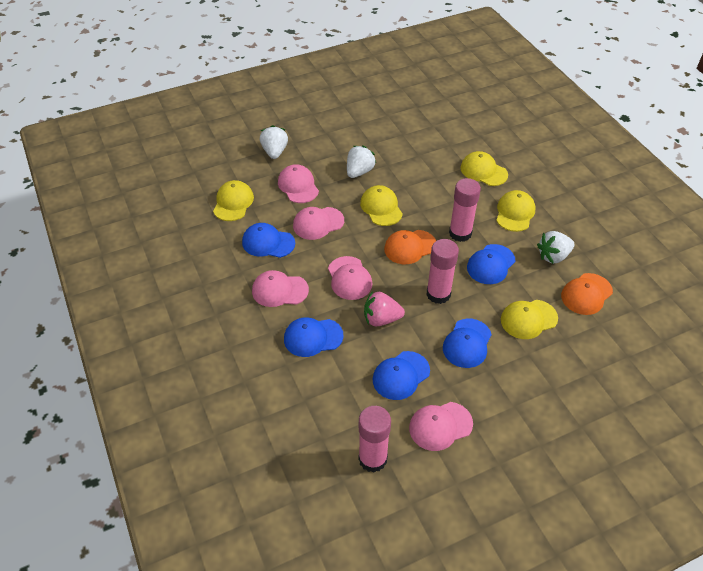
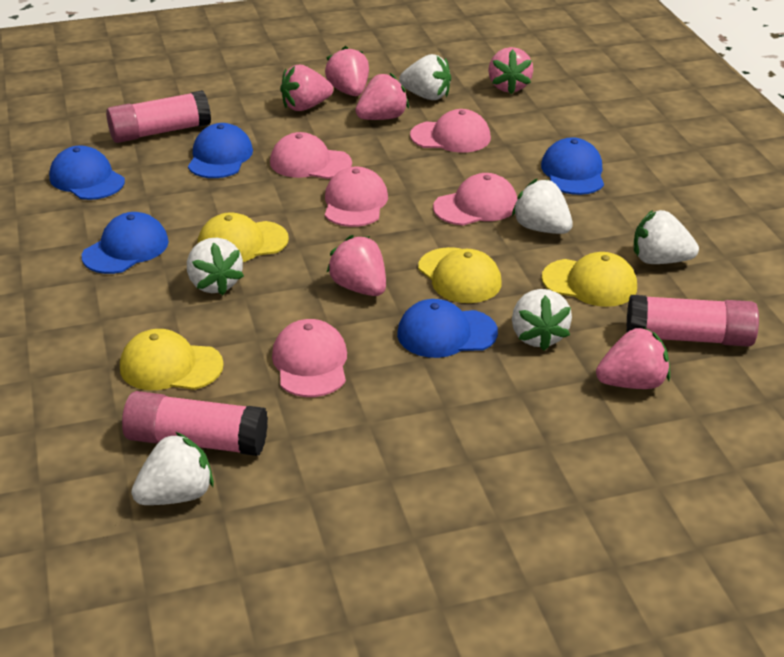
orange cap: [384,230,436,264] [561,273,613,315] = 2 -> none = 0
pink strawberry: [364,291,405,327] = 1 -> [280,65,333,111] [325,46,369,96] [327,235,386,296] [356,73,409,120] [488,47,533,94] [596,327,670,389] = 6
white strawberry: [260,125,288,159] [347,146,376,178] [537,231,575,263] = 3 -> [131,432,214,505] [187,238,244,295] [399,54,451,100] [512,179,573,234] [512,289,572,351] [634,210,699,264] = 6
yellow cap: [213,180,254,221] [360,185,403,226] [460,151,508,186] [496,190,535,232] [501,300,558,339] = 5 -> [120,329,224,390] [198,212,289,262] [418,247,502,303] [542,252,637,307] = 4

